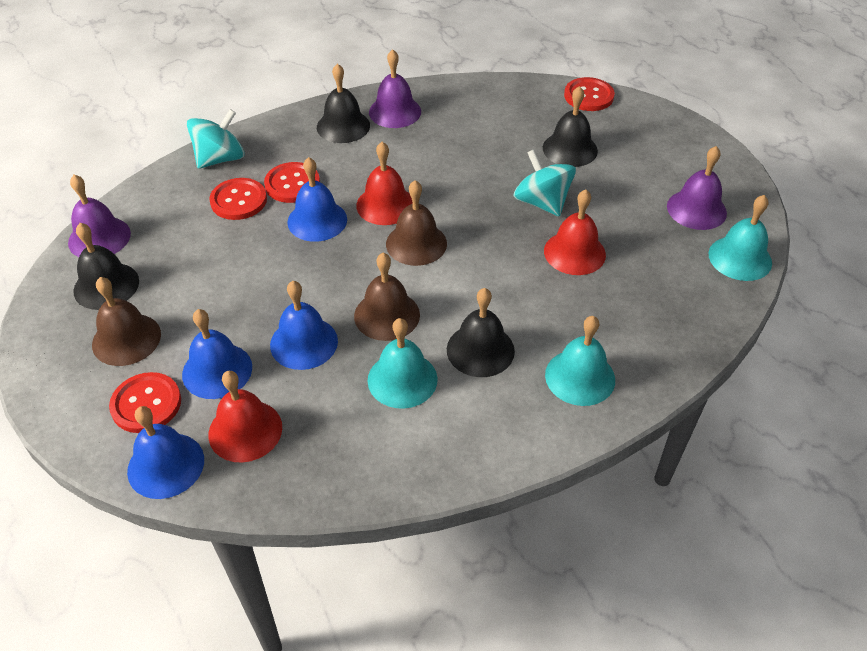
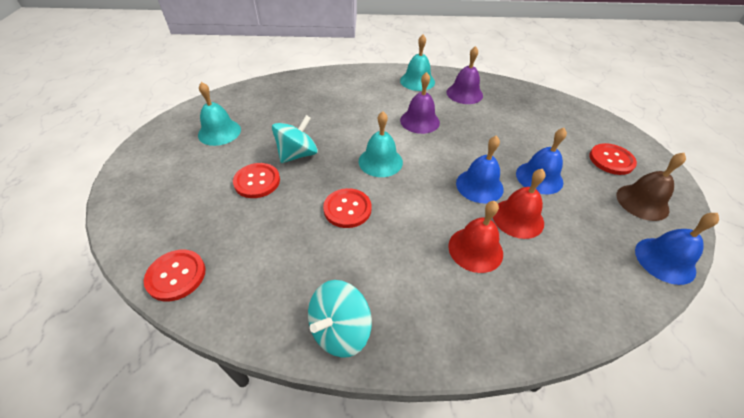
black bell: [73,223,139,310] [317,63,370,143] [447,288,515,377] [543,86,598,167] = 4 -> none = 0
blue bell: [127,406,204,499] [182,309,252,399] [270,281,338,370] [287,157,347,242] = 4 -> [456,135,504,203] [516,128,567,194] [635,213,719,285] = 3
brown bell: [92,277,161,366] [354,253,420,341] [386,180,447,266] = 3 -> [616,153,686,221] = 1
purple bell: [68,175,131,257] [369,49,421,128] [667,146,727,230] = 3 -> [400,72,440,134] [446,46,483,104] = 2
red bell: [208,371,282,463] [356,142,413,225] [544,189,606,275] = 3 -> [448,201,503,273] [493,169,545,239] = 2

